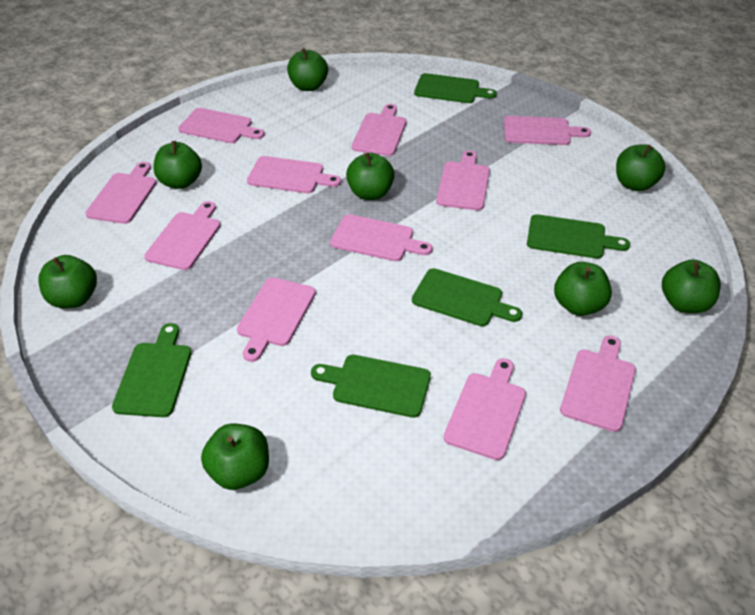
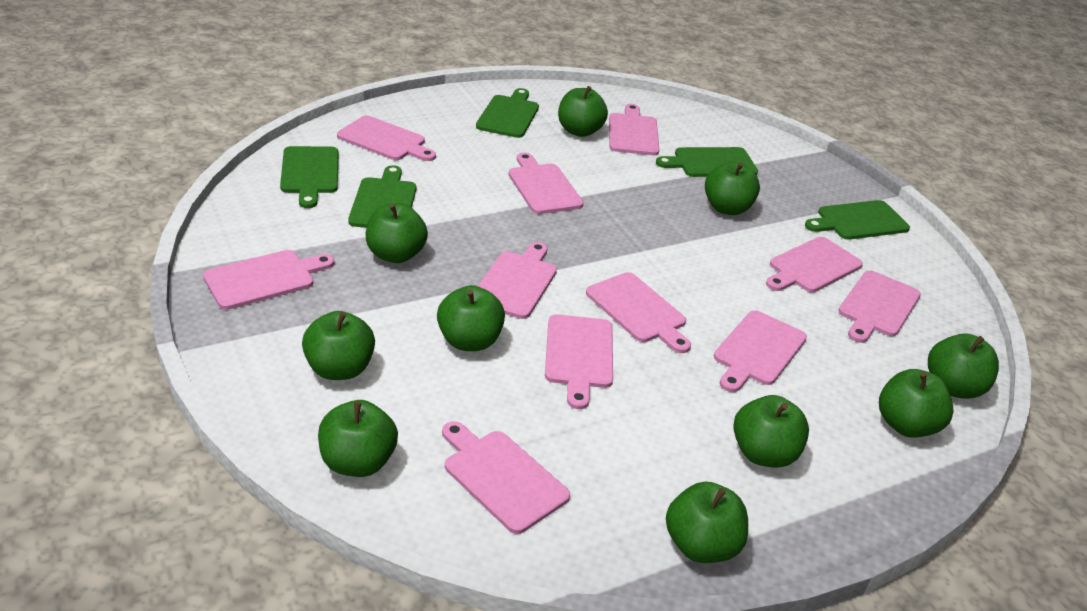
green apple: [38,255,97,308] [153,141,202,189] [201,424,269,490] [287,48,328,91] [346,153,395,200] [554,262,612,316] [616,144,665,191] [662,259,721,313] = 8 -> [302,311,375,380] [318,400,398,477] [366,203,428,263] [437,285,505,351] [558,86,608,137] [666,482,748,563] [705,162,760,215] [733,395,809,468] [879,369,954,438] [928,333,999,399] = 10

